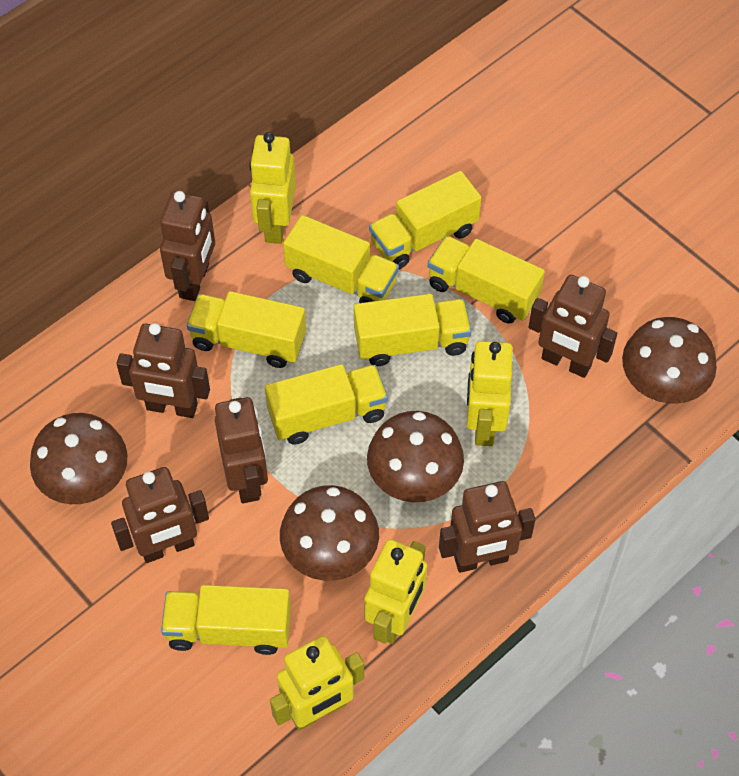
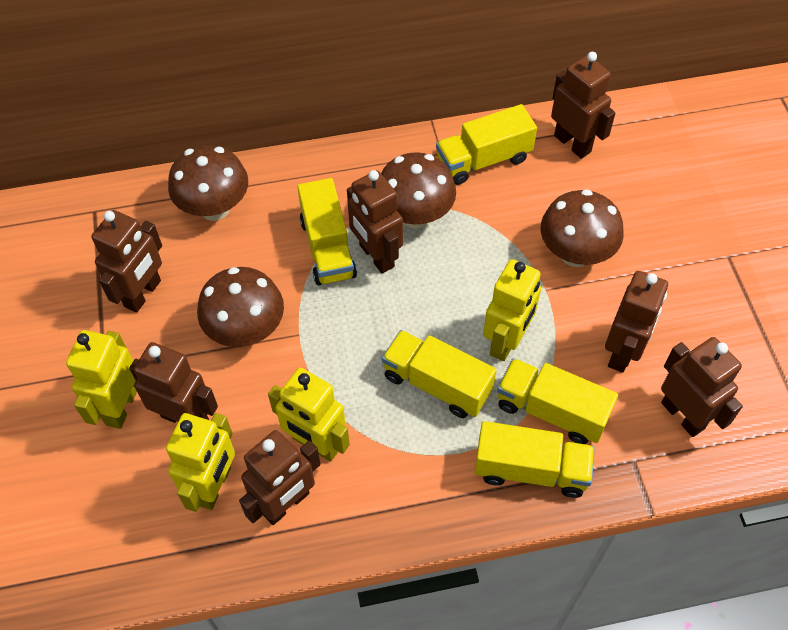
brown robot: [111,467,209,563] [116,323,210,418] [160,191,215,301] [215,397,268,503] [439,481,535,573] [529,275,617,378] = 6 -> [91,210,162,313] [129,342,218,423] [239,430,321,525] [347,170,403,274] [551,52,615,159] [605,271,668,373] [661,337,743,437] = 7
yellow truck: [161,585,291,655] [187,291,306,368] [265,364,388,445] [283,215,399,303] [354,294,472,366] [369,171,481,269] [428,236,545,324] = 7 -> [297,178,357,285] [382,330,497,418] [436,104,537,185] [475,421,595,498] [497,358,618,444] = 5

